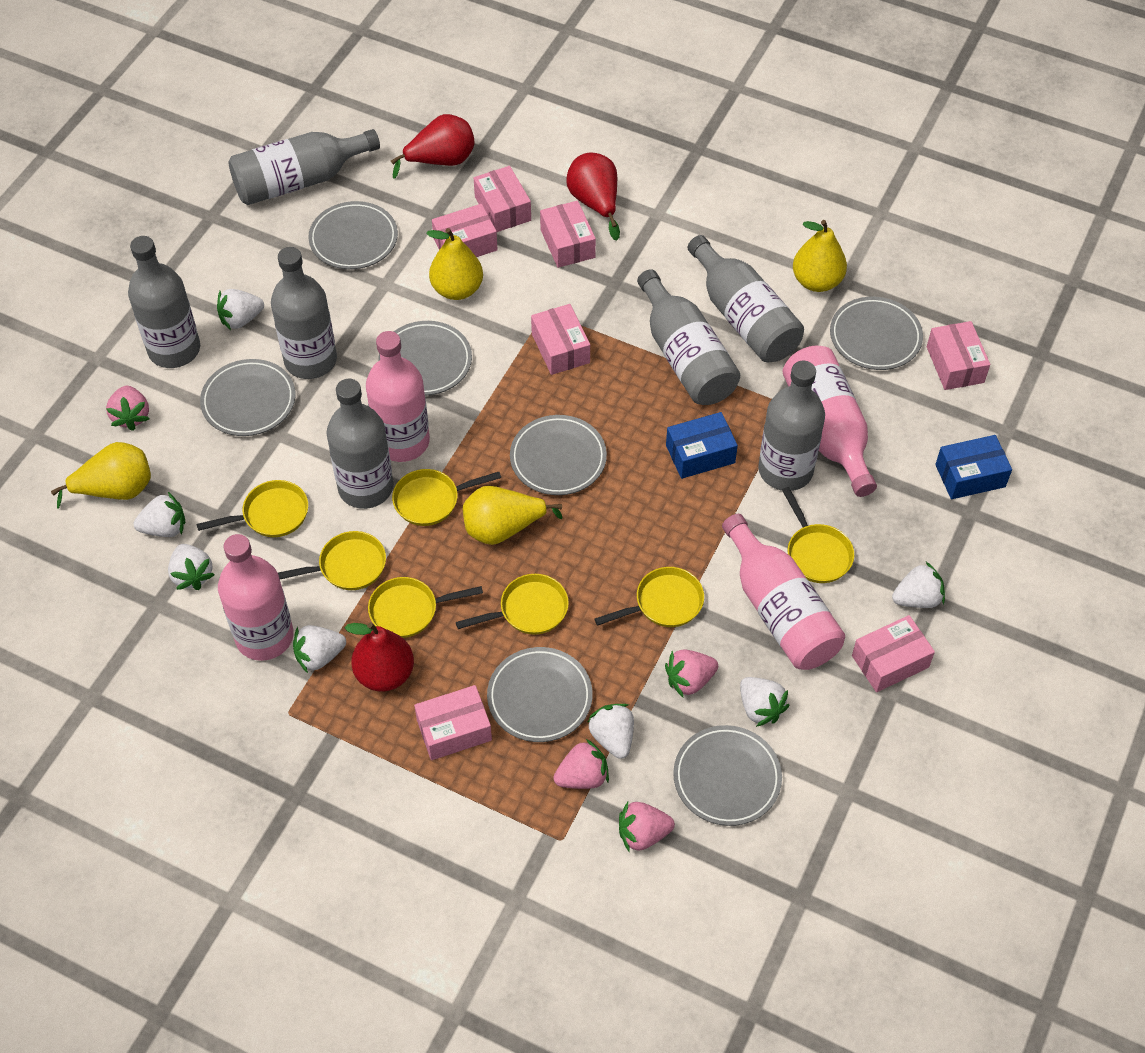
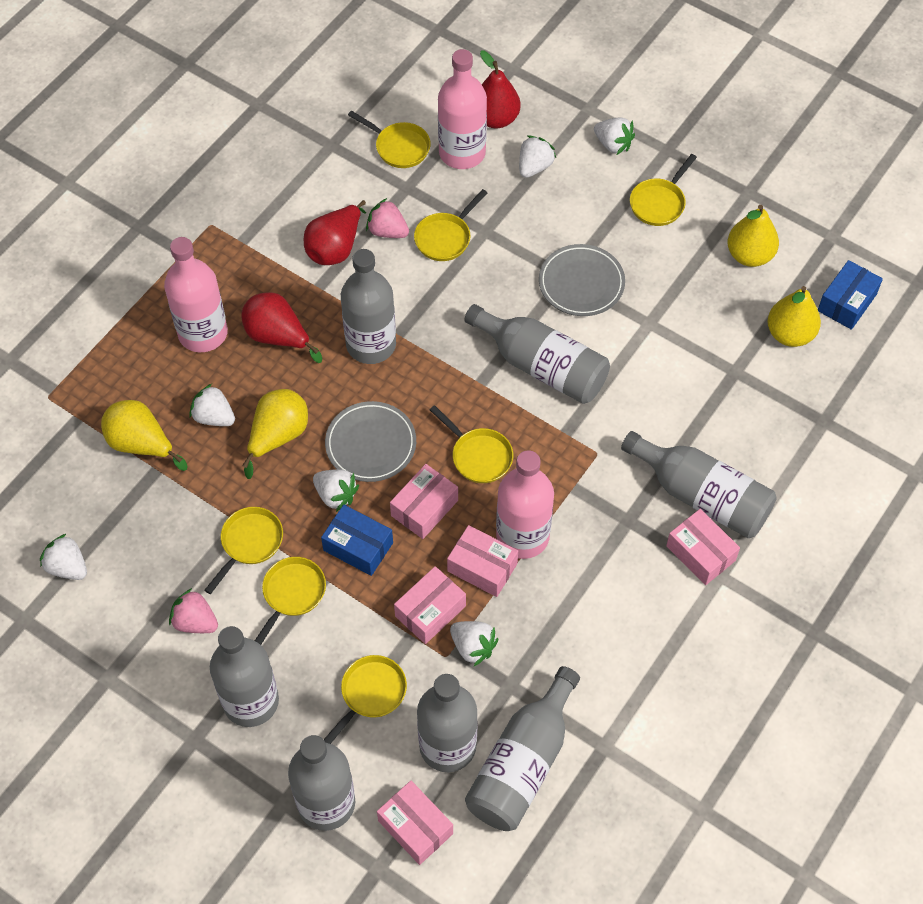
grey plate: [200,359,296,436] [308,201,398,269] [378,321,472,395] [487,647,593,742] [510,415,607,495] [673,725,782,826] [830,297,923,370] = 7 -> [325,401,416,482] [539,244,625,316] = 2
pink bottle: [218,534,294,661] [366,331,430,462] [722,514,845,670] [782,346,877,497] = 4 -> [164,237,228,352] [438,49,487,169] [496,450,554,559] = 3
pink box: [414,685,492,760] [432,204,498,257] [474,166,531,232] [531,304,590,375] [540,201,596,268] [852,615,935,692] [927,321,990,390] = 7 -> [377,781,453,865] [390,464,458,539] [394,566,466,644] [447,525,518,597] [666,509,740,585] = 5
pink strawberry: [106,386,149,431] [553,739,609,789] [619,802,675,851] [665,649,718,697] = 4 -> [169,588,218,633] [366,198,409,238] = 2
white strawberry: [134,492,185,537] [168,544,215,590] [217,289,264,330] [293,625,346,673] [587,704,634,759] [740,677,789,727] [892,562,945,608] = 7 -> [40,534,87,580] [189,384,235,426] [313,469,359,512] [450,621,498,666] [519,135,556,178] [594,118,635,155] = 6

